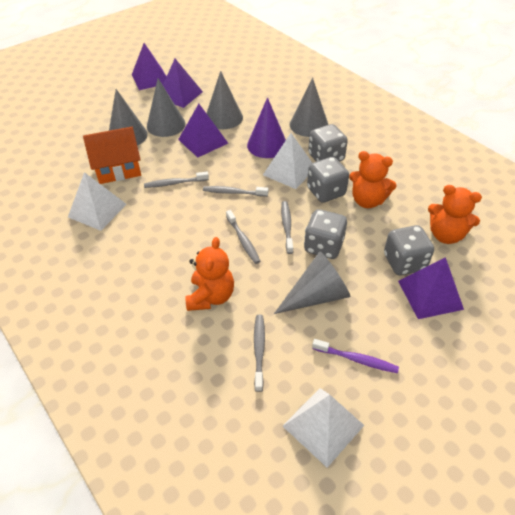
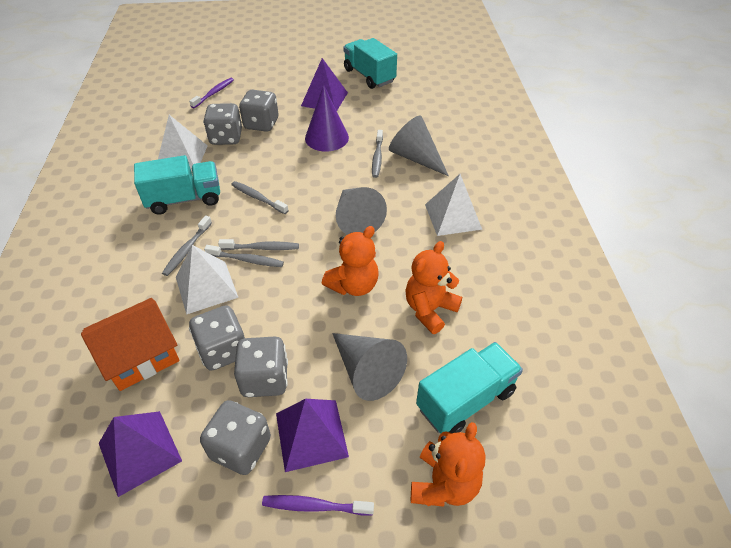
grey cone: [109,89,148,146] [147,79,186,137] [206,71,243,129] [274,251,351,314] [290,78,328,137] = 5 -> [332,333,407,401] [336,187,387,235] [389,116,449,176] = 3
grey dice: [304,209,347,259] [307,157,349,203] [308,124,348,162] [384,225,434,275] = 4 -> [189,305,245,371] [200,400,271,475] [203,103,242,145] [234,337,288,397] [239,90,278,132] = 5
purple pyramid: [132,43,167,90] [163,59,203,108] [178,104,228,157] [398,257,464,319] = 4 -> [99,411,182,497] [276,399,349,472] [301,58,348,111] = 3
purple toothbrush: [312,339,399,373] = 1 -> [189,78,234,108] [262,495,374,516] = 2
turquoise truck: none = 0 -> [134,155,220,215] [343,38,397,89] [416,342,523,434] = 3

